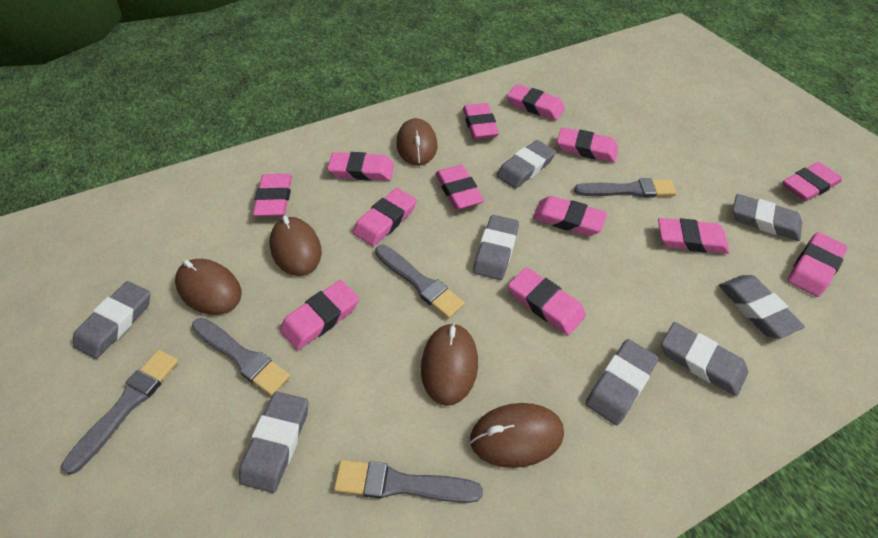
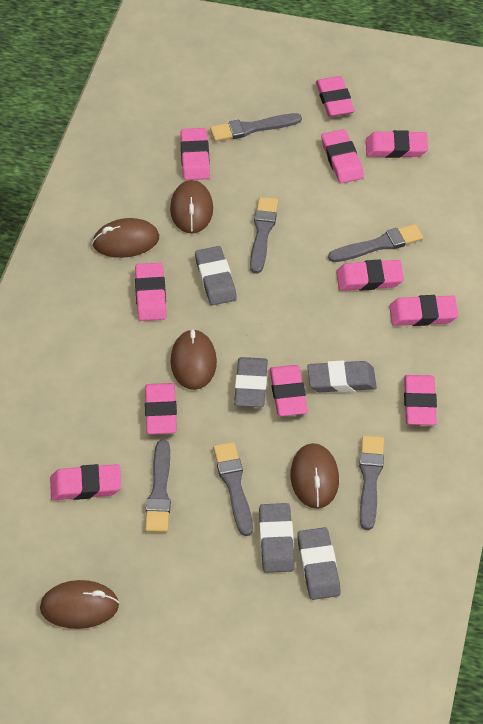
grey brush: [61,350,179,475] [192,318,290,396] [334,460,483,503] [375,245,465,319] [574,178,676,198] = 5 -> [145,440,171,533] [210,113,302,142] [213,442,253,536] [250,197,278,274] [328,224,423,262] [359,436,384,530] = 6
grey eraser: [73,281,150,359] [239,392,308,493] [473,215,519,280] [496,140,556,189] [585,339,658,425] [661,322,748,396] [719,275,805,338] [733,194,802,241] = 8 -> [195,246,237,305] [234,357,268,407] [259,503,295,573] [297,527,341,600] [307,361,377,392] = 5
pink eraser: [253,174,292,217] [280,280,359,350] [327,152,394,181] [353,188,417,246] [436,165,484,210] [463,103,499,139] [507,84,565,120] [508,267,586,335] [533,196,607,236] [557,127,618,162] [658,218,730,254] [783,162,842,201] [787,232,848,297] = 13 -> [50,464,121,500] [135,263,166,321] [145,383,177,434] [180,128,210,180] [270,365,308,416] [316,76,355,117] [321,129,364,183] [336,260,404,291] [366,130,428,158] [389,295,458,326] [404,375,437,425] = 11

